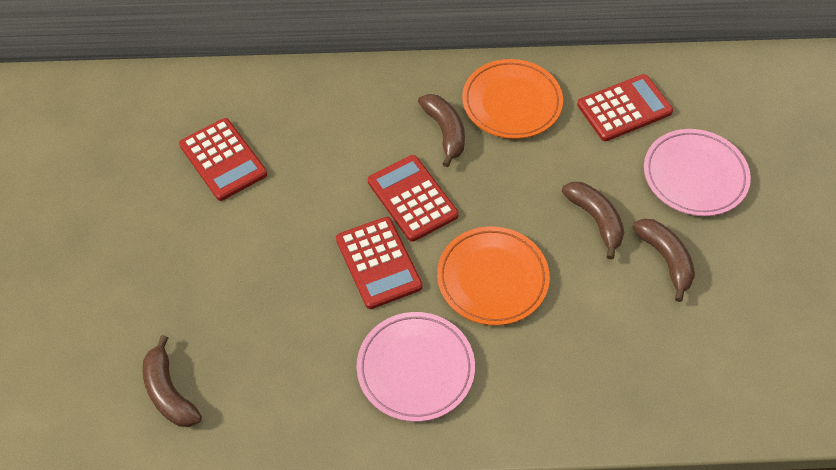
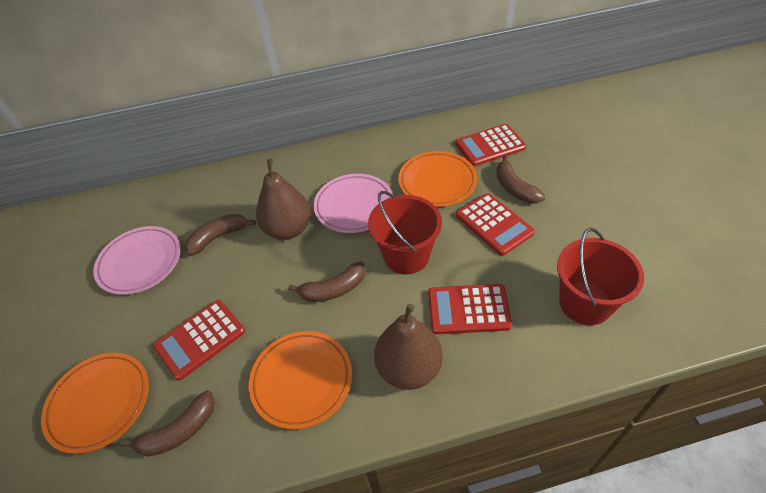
brown pear: none = 0 -> [256,159,311,240] [374,304,443,390] = 2
orange plate: [437,226,550,326] [462,59,563,139] = 2 -> [41,353,149,454] [249,331,352,429] [398,151,477,207] = 3
red bucket: none = 0 -> [368,191,442,274] [557,228,644,325] = 2

